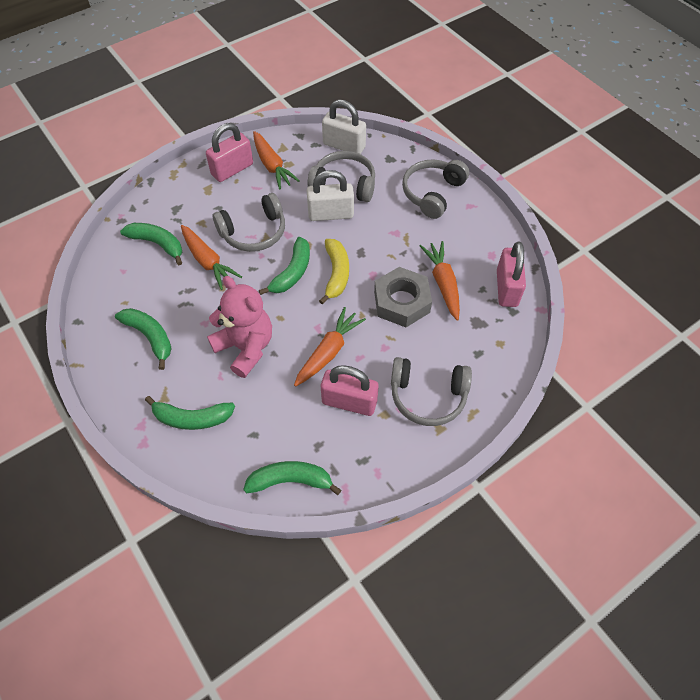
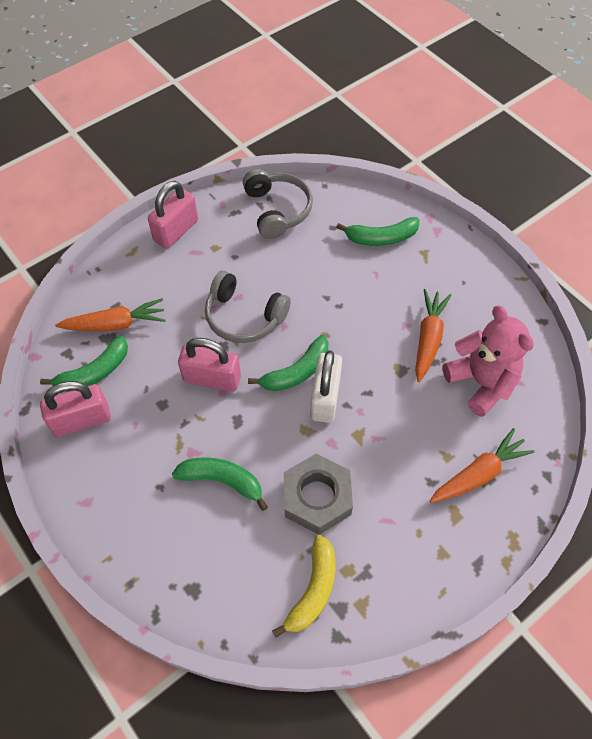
green banana: [115,308,172,370] [120,223,182,265] [145,396,235,430] [243,461,341,495] [259,237,310,295] = 5 -> [40,335,128,392] [172,457,268,511] [248,335,328,391] [336,217,419,246] = 4
grey headphones: [213,193,285,252] [308,151,375,202] [391,357,472,426] [402,159,469,219] = 4 -> [205,271,291,343] [243,169,313,239] = 2
orange carrot: [181,225,242,290] [253,131,300,190] [294,307,366,387] [420,241,460,320] = 4 -> [55,298,166,331] [415,289,452,382] [430,428,535,503] = 3
white padlock: [307,170,354,221] [322,100,366,154] = 2 -> [310,350,342,423] = 1

